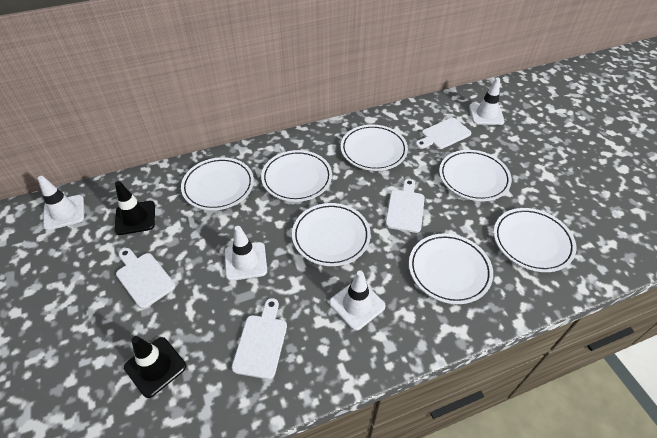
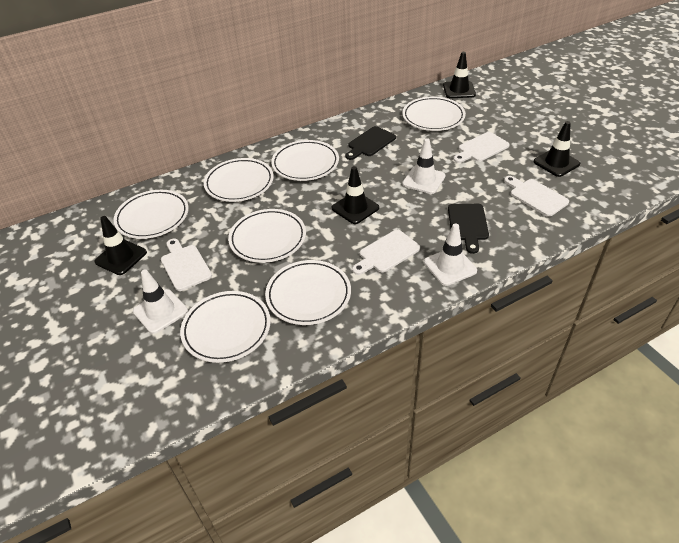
black cutting board: none = 0 -> [345,126,396,160] [448,204,489,254] = 2
black traffic cone: [114,181,155,235] [124,336,186,398] = 2 -> [94,216,147,275] [332,166,379,224] [443,52,476,98] [533,121,580,177] = 4
white traffic cone: [38,176,84,230] [225,226,267,281] [329,270,386,331] [469,78,505,125] = 4 -> [133,270,188,334] [402,138,445,194] [424,223,477,286] = 3

